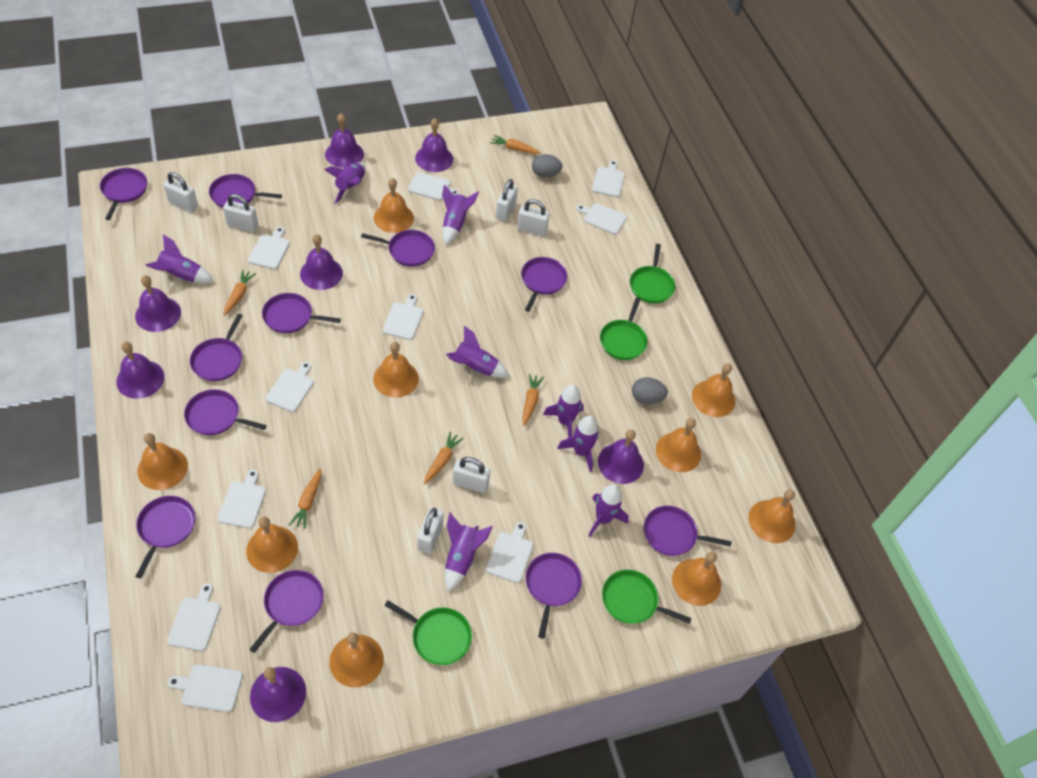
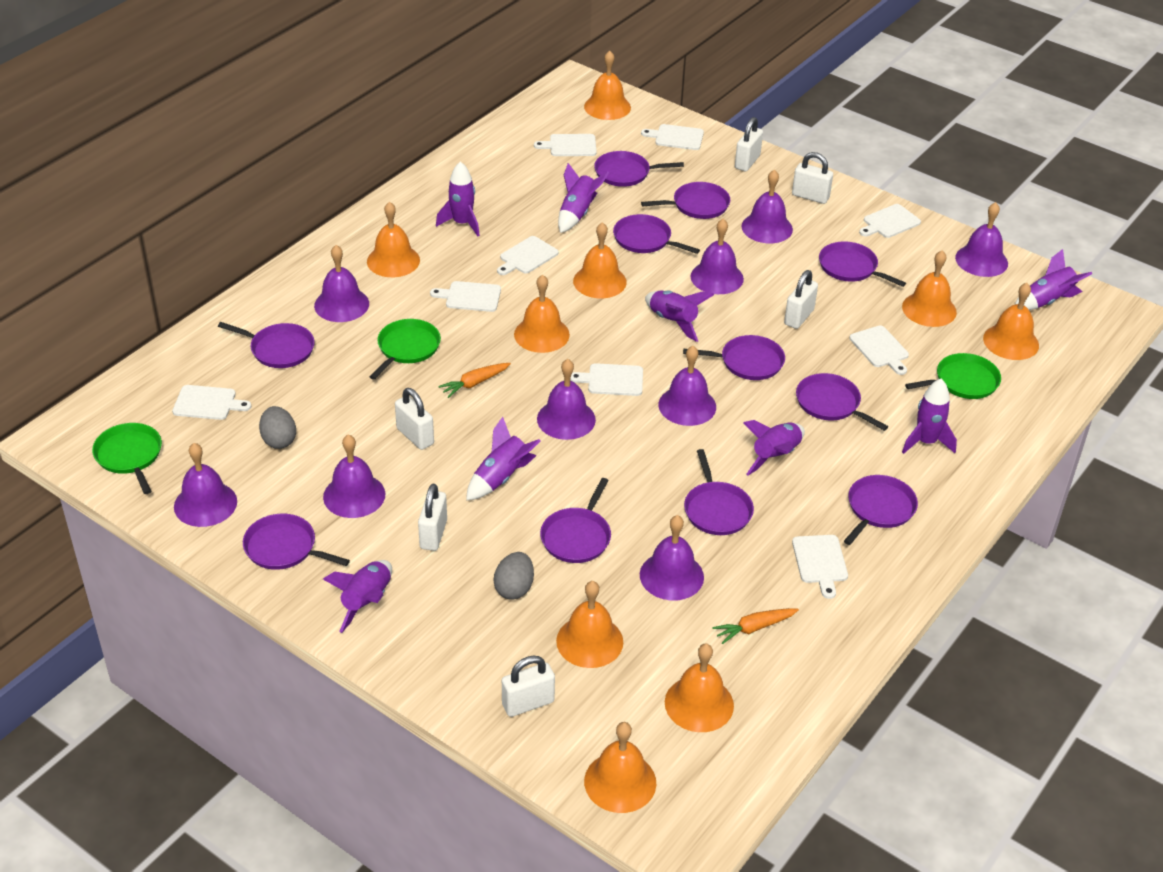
green pan: [384,601,472,665] [600,297,648,360] [602,570,692,624] [630,244,675,304] = 4 -> [92,423,162,494] [369,319,441,380] [905,353,1001,399] = 3
orange carrot: [224,270,256,316] [289,469,321,529] [424,431,464,484] [490,135,541,154] [522,374,544,426] = 5 -> [438,363,511,398] [712,608,799,644] = 2
purple bell: [116,341,165,399] [135,275,181,332] [250,667,306,722] [300,234,343,290] [325,113,364,168] [415,118,453,172] [598,429,644,484] = 7 -> [174,443,237,527] [314,245,369,322] [323,434,385,518] [537,359,596,440] [640,515,704,600] [658,346,716,426] [690,219,744,294] [741,169,793,243] [955,202,1008,277] = 9
white cutting board: [167,583,221,651] [167,665,243,712] [218,469,266,528] [248,227,290,269] [265,362,314,412] [383,294,424,340] [408,172,459,201] [486,522,533,583] [576,203,627,235] [592,160,625,197] = 10 -> [172,385,251,420] [430,281,501,312] [497,236,559,275] [534,134,597,156] [570,363,643,396] [641,124,704,150] [792,535,848,599] [849,326,909,375] [859,204,921,238] = 9

